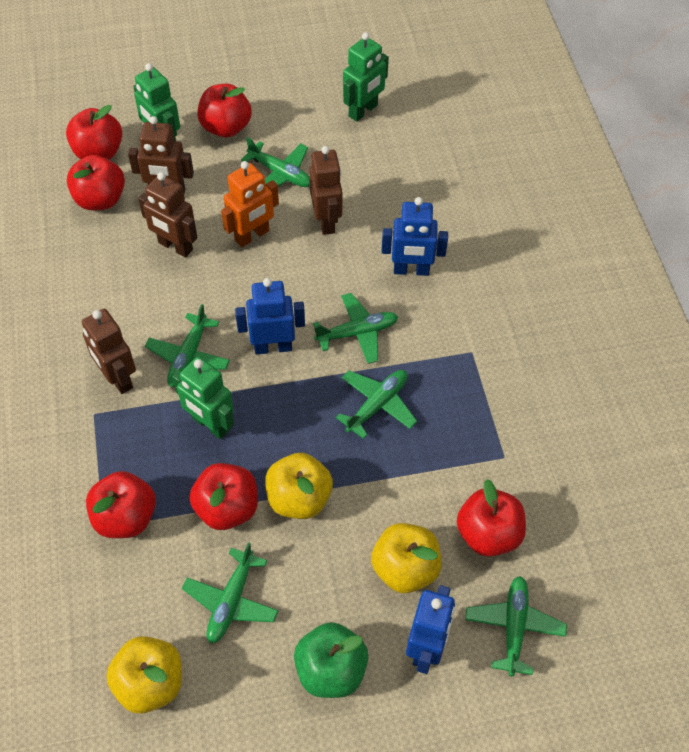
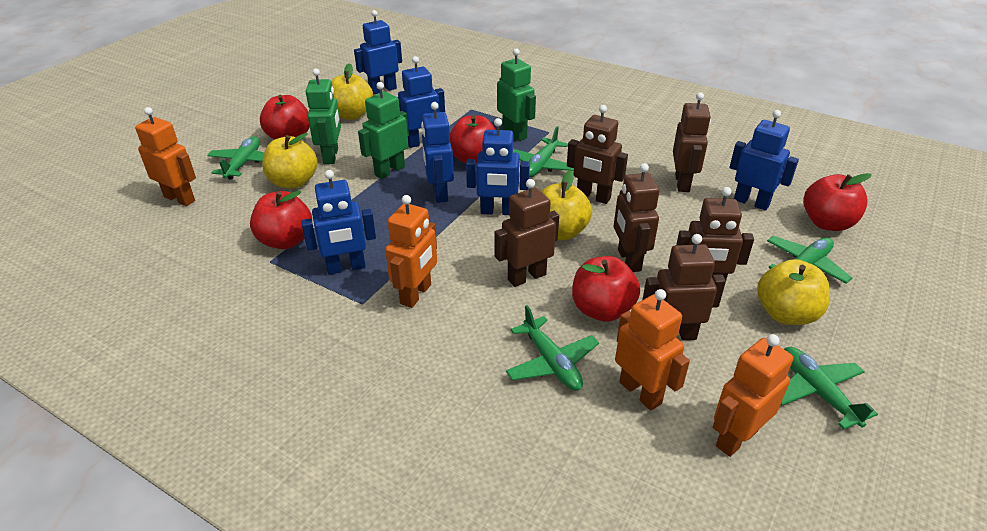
blue robot: [235,278,305,355] [382,197,448,276] [406,585,455,674] = 3 -> [301,170,376,275] [354,10,402,95] [398,56,445,148] [421,102,454,203] [466,118,530,215] [729,110,799,211] = 6
brown robot: [82,309,136,394] [128,116,194,193] [138,172,198,258] [309,146,343,235] = 4 -> [495,179,559,287] [567,105,628,204] [614,163,659,272] [642,234,726,340] [673,92,711,192] [676,187,754,280] = 6
green apple: [294,622,368,698] = 1 -> none = 0
green plane: [145,304,230,387] [182,542,279,644] [241,137,310,187] [313,293,398,364] [336,370,417,439] [465,576,567,677] = 6 -> [207,136,264,180] [506,305,599,391] [513,126,574,177] [767,236,852,284] [781,347,878,430] = 5
orange robot: [221,161,279,247] = 1 -> [135,107,196,206] [385,195,437,308] [615,289,690,411] [713,334,794,457] = 4
red apple: [66,105,122,160] [67,155,125,211] [86,471,156,538] [189,463,258,530] [197,84,252,137] [457,479,526,557] = 6 -> [250,190,312,249] [260,95,310,140] [450,115,496,164] [572,256,640,322] [804,173,871,231] = 5
yellow apple: [106,636,182,714] [265,453,333,519] [371,523,441,593] = 3 -> [262,133,318,189] [331,63,373,120] [541,170,592,240] [757,259,830,325] = 4

